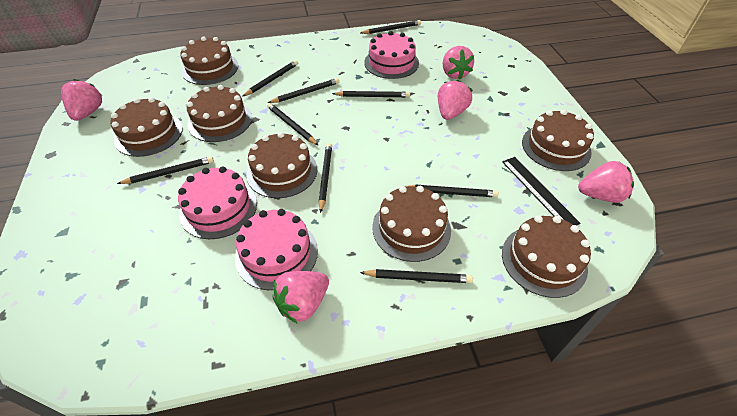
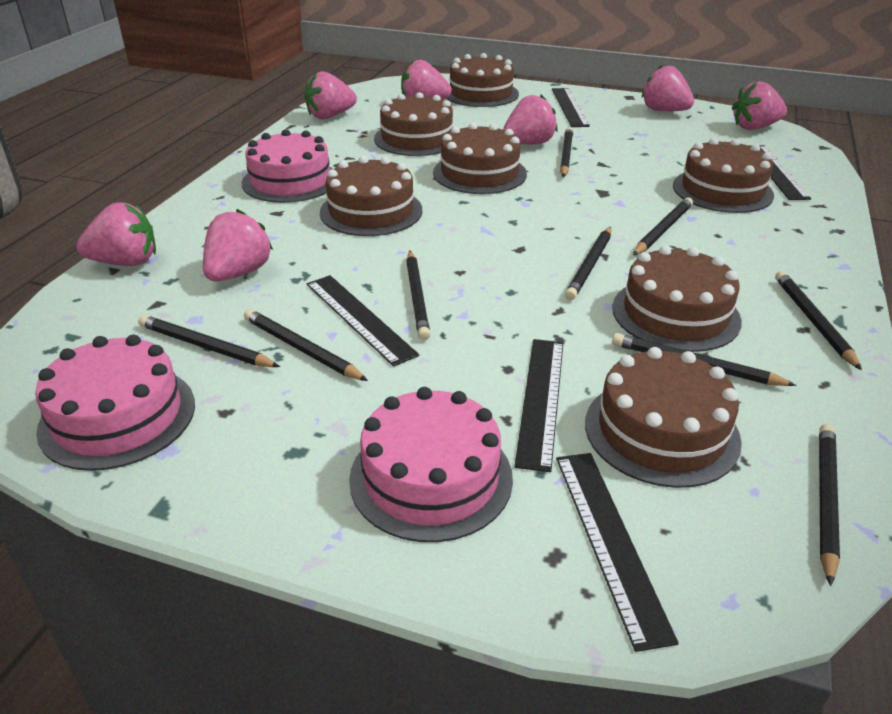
black ruler: [502,157,581,225] = 1 -> [307,275,419,367] [514,339,563,472] [552,88,590,127] [556,453,679,652] [748,145,811,200] = 5
pink strawberry: [61,79,103,121] [272,271,329,324] [438,80,472,120] [443,46,474,80] [578,161,634,203] = 5 -> [76,203,156,266] [203,209,273,282] [305,71,357,119] [401,60,452,100] [503,95,558,144] [642,65,694,111] [732,81,787,130] = 7

